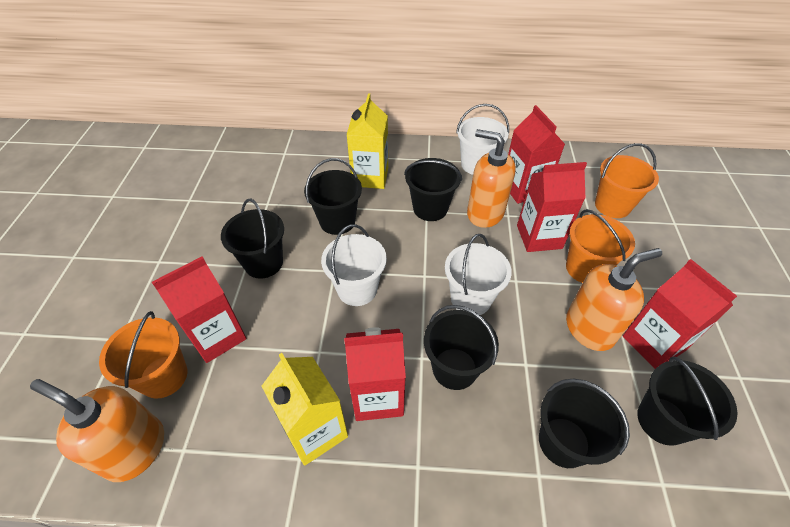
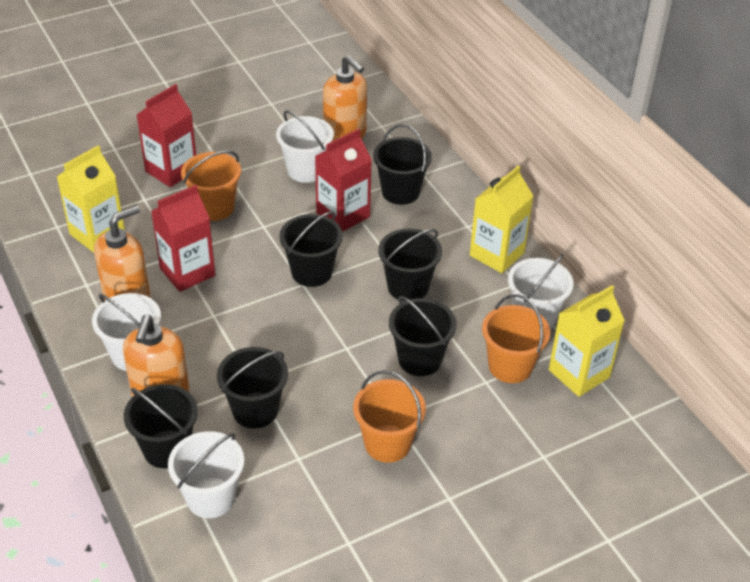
red carton: [152,256,247,363] [344,327,406,421] [508,105,565,204] [517,162,587,252] [623,259,737,369] = 5 -> [137,84,196,187] [151,185,215,292] [315,129,372,232] = 3
white bucket: [321,224,387,306] [445,234,512,315] [456,104,509,175] = 3 -> [92,293,161,371] [168,431,244,518] [276,110,334,183] [508,254,574,329] = 4
yellow carton: [261,353,348,466] [346,93,388,189] = 2 -> [57,145,125,253] [470,165,533,273] [549,285,625,397] = 3

